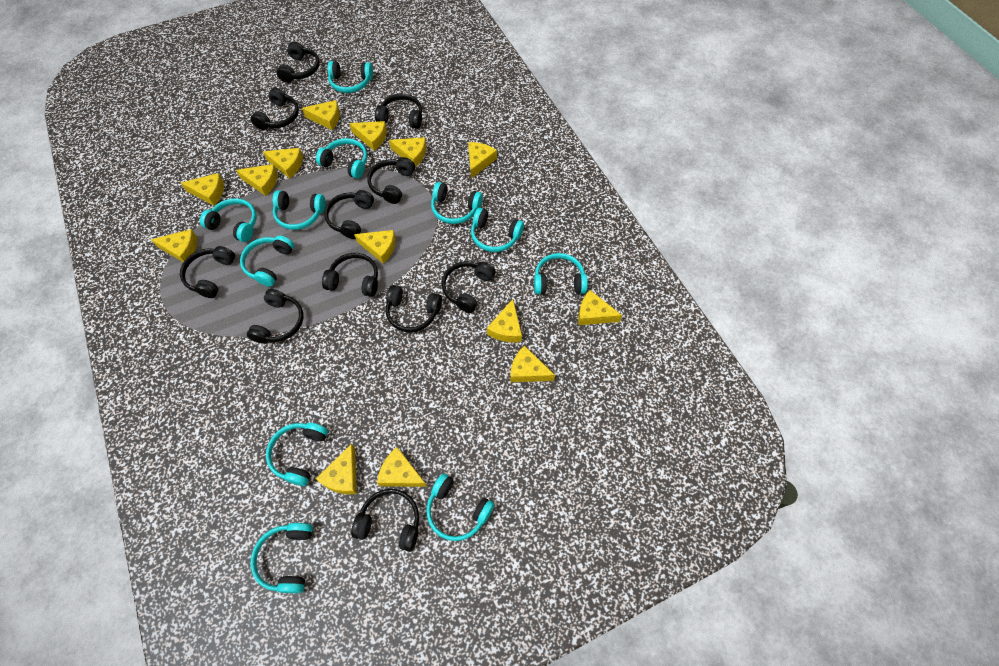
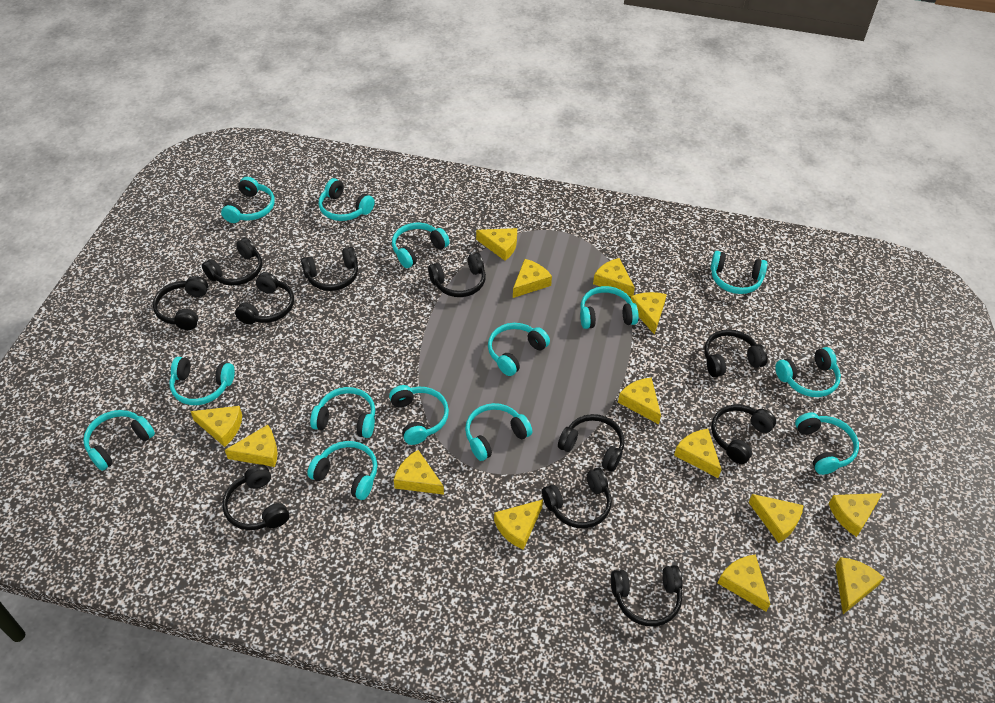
turquoise headphones: [200,198,257,242] [240,235,294,287] [250,523,313,593] [266,423,328,486] [273,190,326,230] [316,138,367,179] [328,61,373,93] [426,473,494,541] [431,182,483,224] [471,208,524,252] [534,253,588,294] = 11 -> [83,410,155,471] [169,357,235,405] [221,177,275,223] [307,441,377,500] [310,387,375,438] [319,178,375,221] [389,385,449,445] [392,223,449,268] [465,403,532,461] [488,323,550,376] [580,286,639,329] [710,251,767,294] [775,347,841,397] [795,412,859,475] = 14

